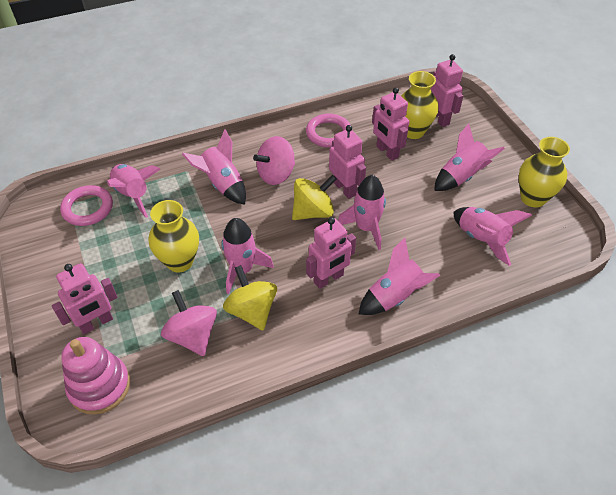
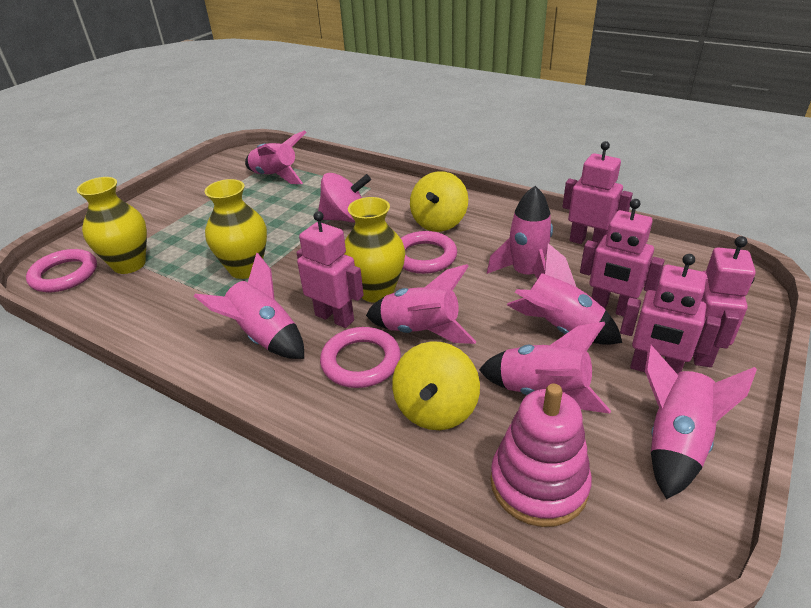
pink ring: [60,185,113,226] [306,114,350,148] = 2 -> [26,249,97,292] [320,327,401,388] [401,231,457,274] = 3
pink spinning top: [161,290,217,356] [253,136,295,185] = 2 -> [318,173,371,223] = 1

